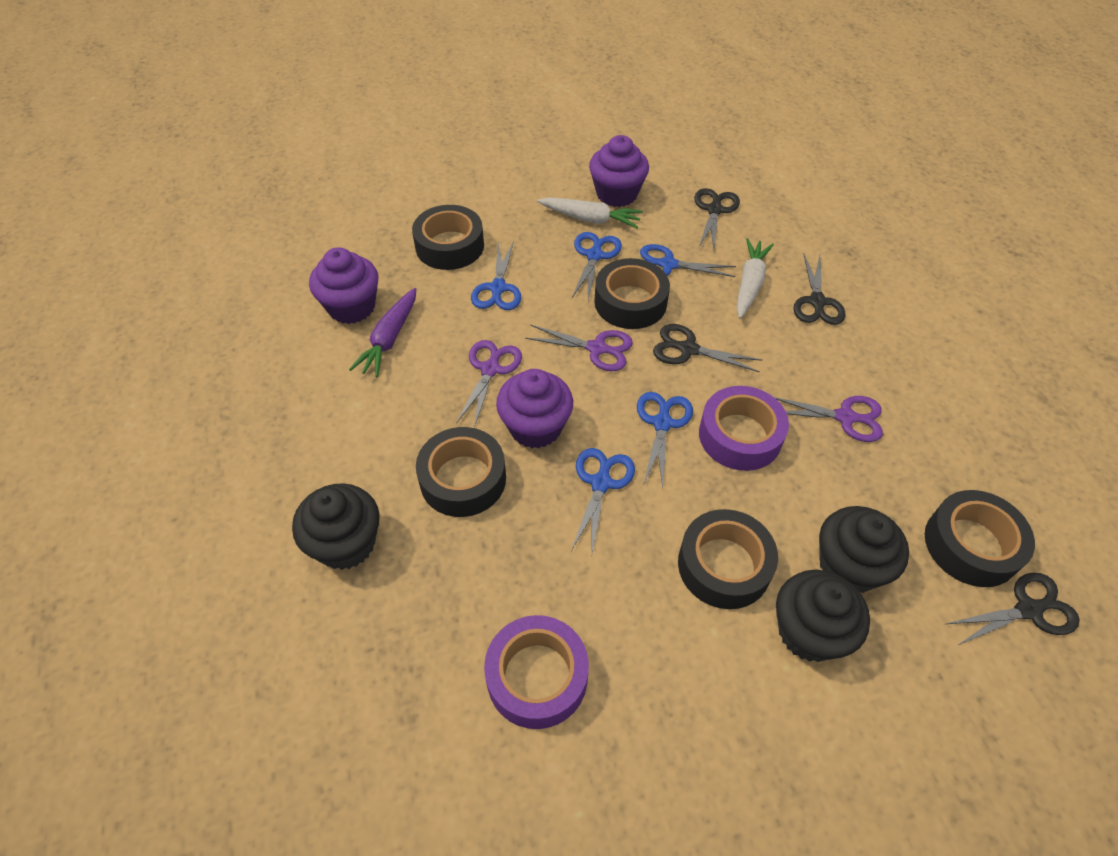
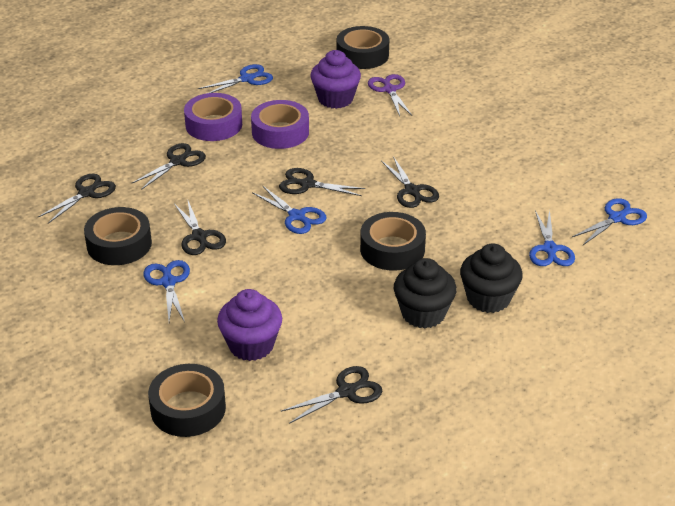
black cupcake: [292,483,380,570] [776,570,870,662] [819,506,909,593] = 3 -> [394,258,457,329] [460,243,523,313] = 2
black scissors: [653,324,763,373] [694,188,740,249] [793,254,845,325] [946,573,1080,645] = 4 -> [38,174,116,224] [132,143,206,190] [174,201,226,255] [279,168,366,196] [281,366,382,424] [381,156,439,208] = 6
black tape: [412,205,484,270] [416,427,506,517] [594,258,670,329] [678,509,778,609] [925,490,1035,587] = 5 -> [84,207,152,265] [148,364,226,437] [337,26,389,69] [360,212,426,271] = 4
purple carrot: [349,288,416,378] = 1 -> none = 0
purple cupcake: [309,247,379,324] [496,369,573,449] [589,135,649,207] = 3 -> [217,289,282,361] [311,50,361,109] = 2
purple scissors: [456,340,522,428] [525,325,633,371] [774,396,883,442] = 3 -> [368,74,412,116] = 1
white carrot: [537,197,643,228] [736,238,774,319] = 2 -> none = 0

